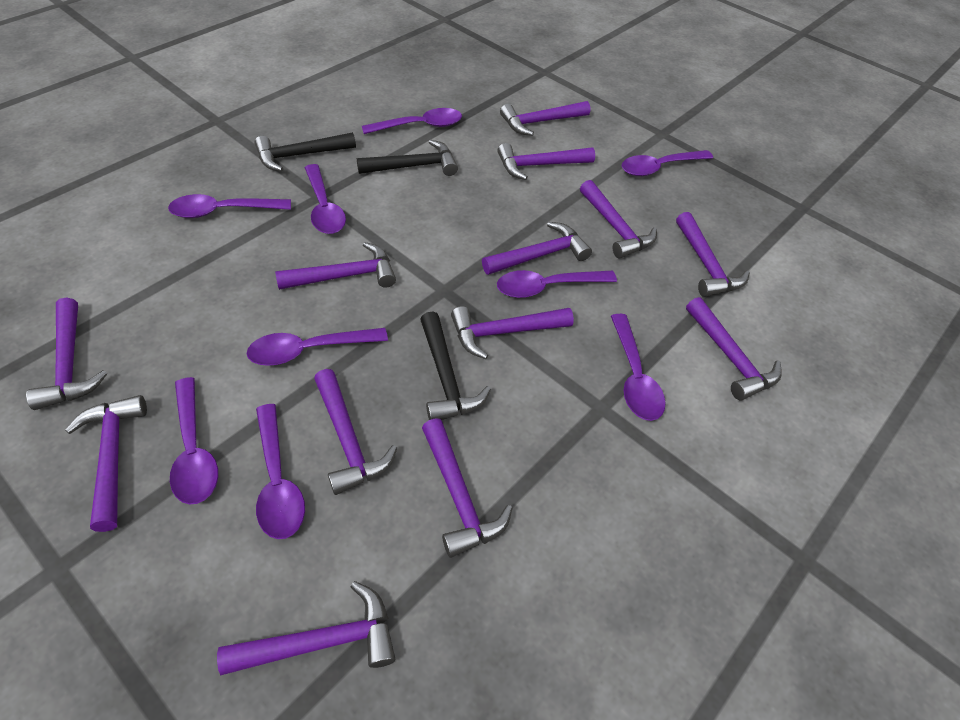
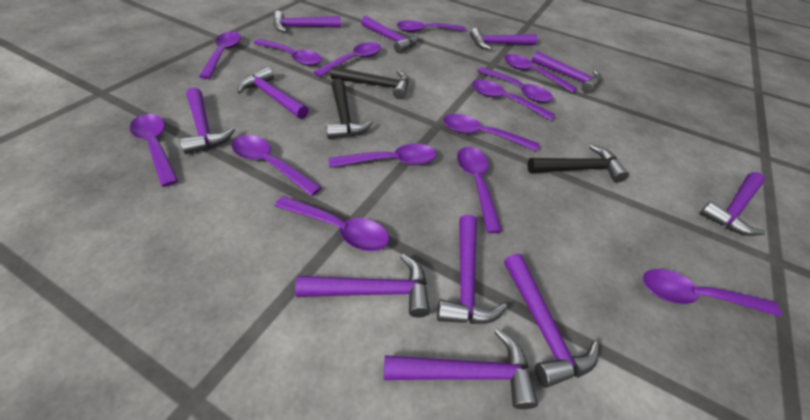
purple hammer: [26,297,107,410] [65,395,147,532] [217,581,395,676] [275,242,396,290] [314,369,397,495] [422,418,512,558] [451,306,574,359] [482,222,592,275] [497,143,595,180] [500,101,590,136] [580,180,657,258] [676,212,750,297] [686,297,782,401] = 13 -> [180,87,235,154] [237,67,309,119] [273,11,341,33] [295,254,430,318] [361,16,419,53] [384,329,538,409] [437,215,507,324] [470,28,538,50] [504,254,599,388] [532,51,602,93] [699,172,766,236] = 11
purple spoon: [168,194,291,218] [170,377,218,505] [247,328,388,366] [256,404,305,539] [305,164,346,234] [362,108,462,134] [497,270,617,298] [611,314,666,421] [622,150,713,176] = 9 -> [130,114,178,187] [199,32,241,79] [232,135,322,196] [254,39,322,66] [275,196,389,251] [314,42,381,77] [329,144,437,168] [397,20,466,32] [443,114,539,151] [457,147,502,233] [472,80,555,121] [477,67,553,103] [504,54,577,93] [643,269,782,317] = 14

